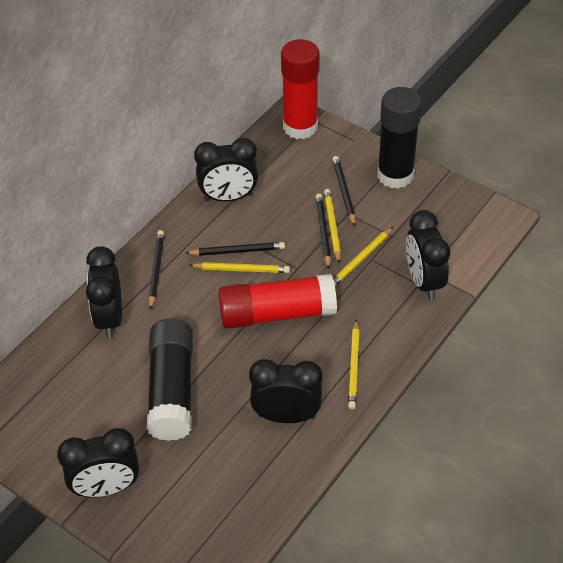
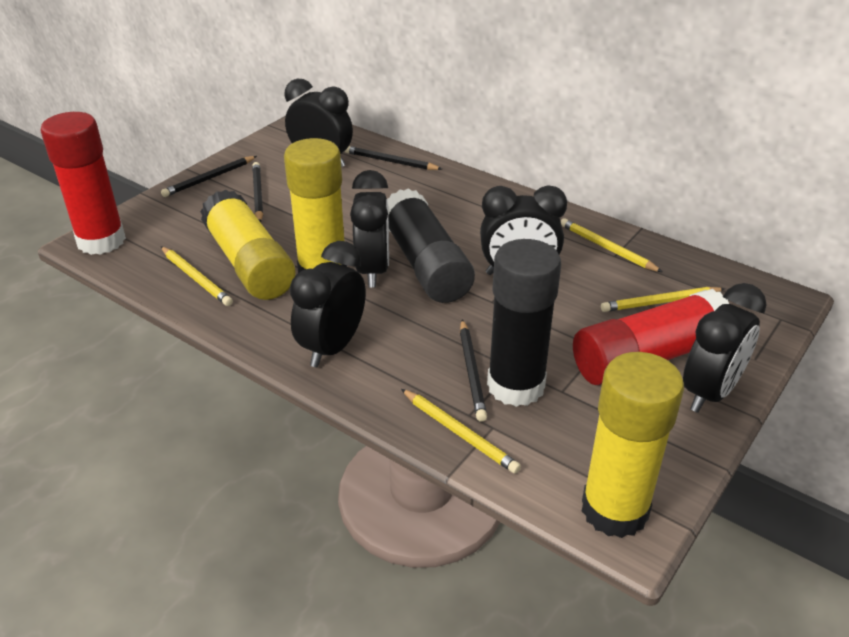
yellow glue stick: none = 0 -> [200,189,296,300] [284,138,347,273] [582,352,684,538] = 3

